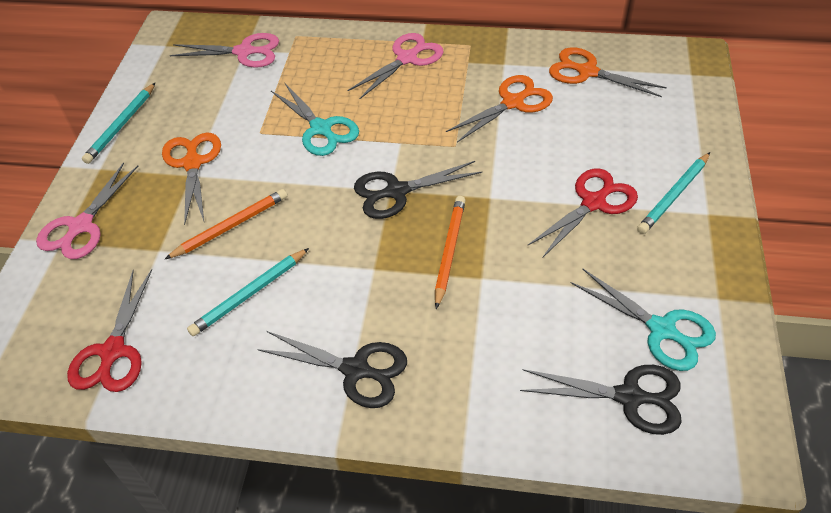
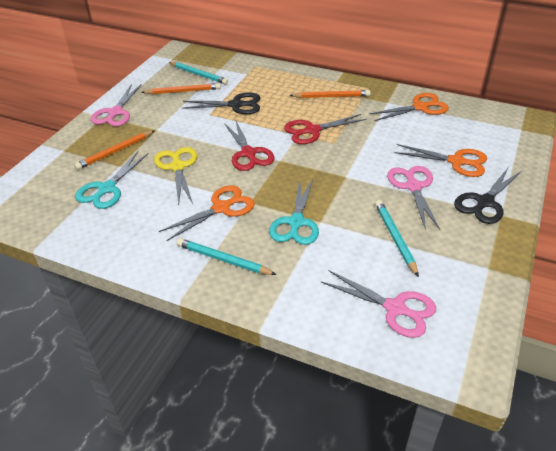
black scissors: [257,331,407,408] [354,161,482,219] [520,365,682,435] = 3 -> [182,92,261,115] [454,168,522,224] = 2
orange pencil: [165,189,287,259] [435,196,466,309] = 2 -> [74,130,155,170] [141,83,221,94] [289,90,371,98] = 3
yellow scissors: none = 0 -> [154,147,197,204] = 1

